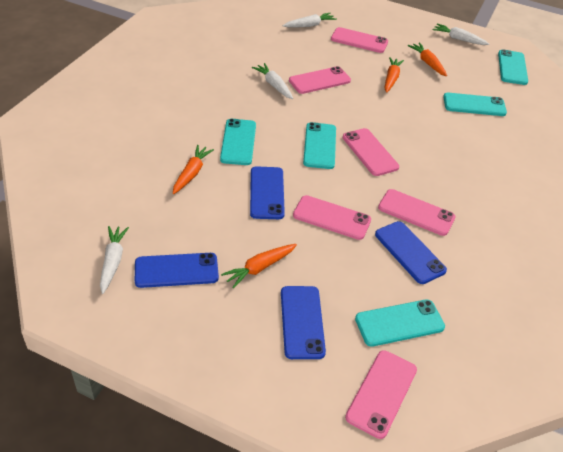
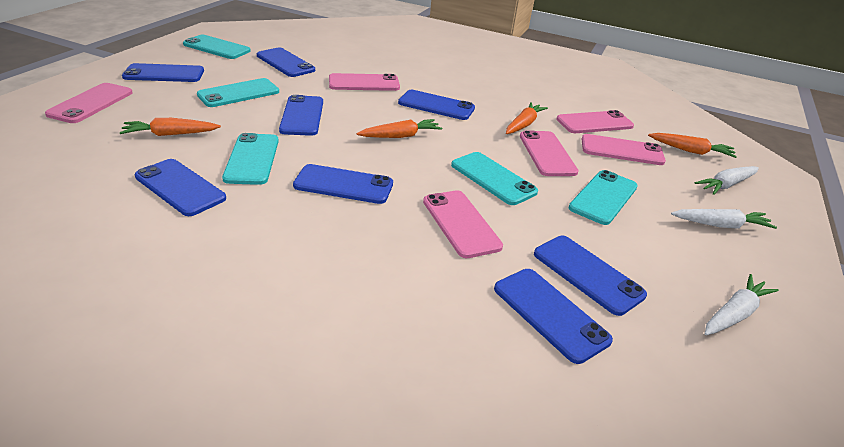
blue phone: [135,253,219,288] [250,166,285,219] [281,286,326,359] [375,221,447,284] = 4 -> [122,63,204,82] [135,159,226,216] [257,47,315,77] [279,95,323,136] [293,164,393,204] [398,90,475,120] [494,269,613,364] [534,236,647,316] = 8
white carrot: [100,226,129,294] [252,63,293,99] [283,13,337,27] [433,24,489,45] = 4 -> [671,209,777,229] [695,166,759,195] [705,274,779,335] = 3

